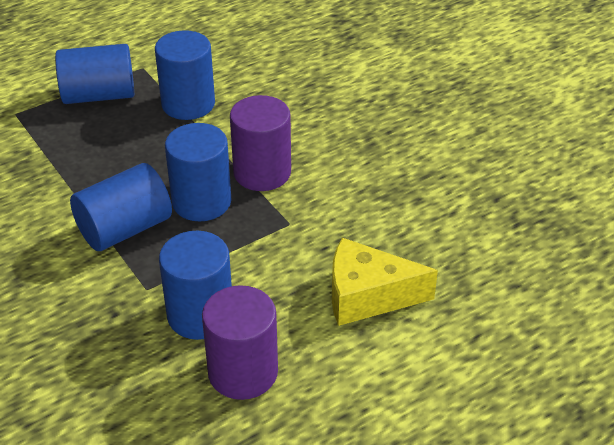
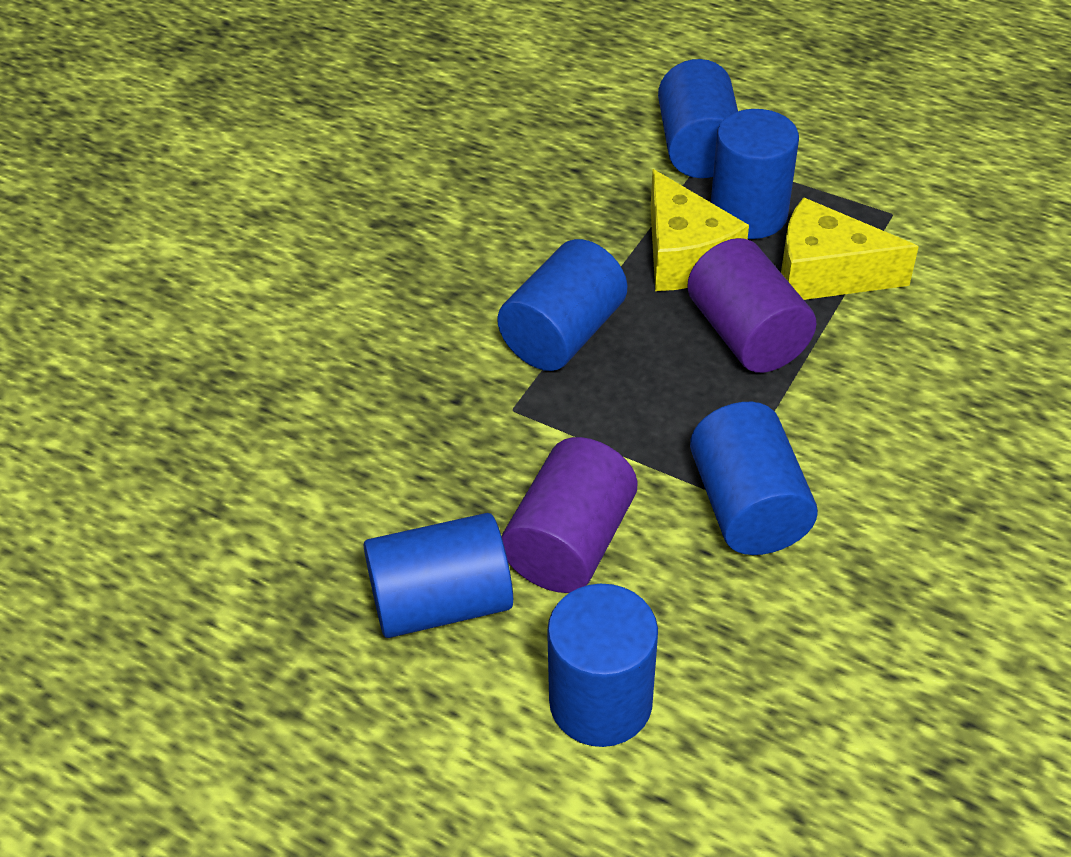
blue cylinder: [55,44,134,104] [70,163,172,251] [155,30,215,120] [159,231,232,340] [165,123,231,221] = 5 -> [364,513,513,638] [497,239,627,371] [547,584,658,747] [658,59,738,178] [690,402,818,555] [711,109,799,239] = 6
yellow cheese: [332,238,438,326] = 1 -> [651,169,749,291] [781,198,919,300] = 2

